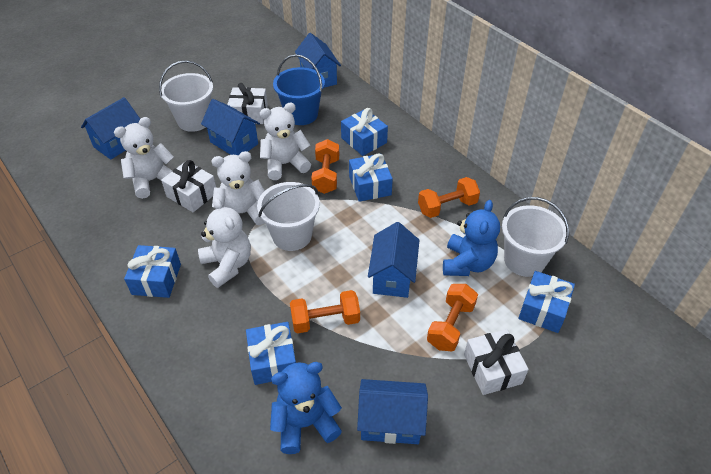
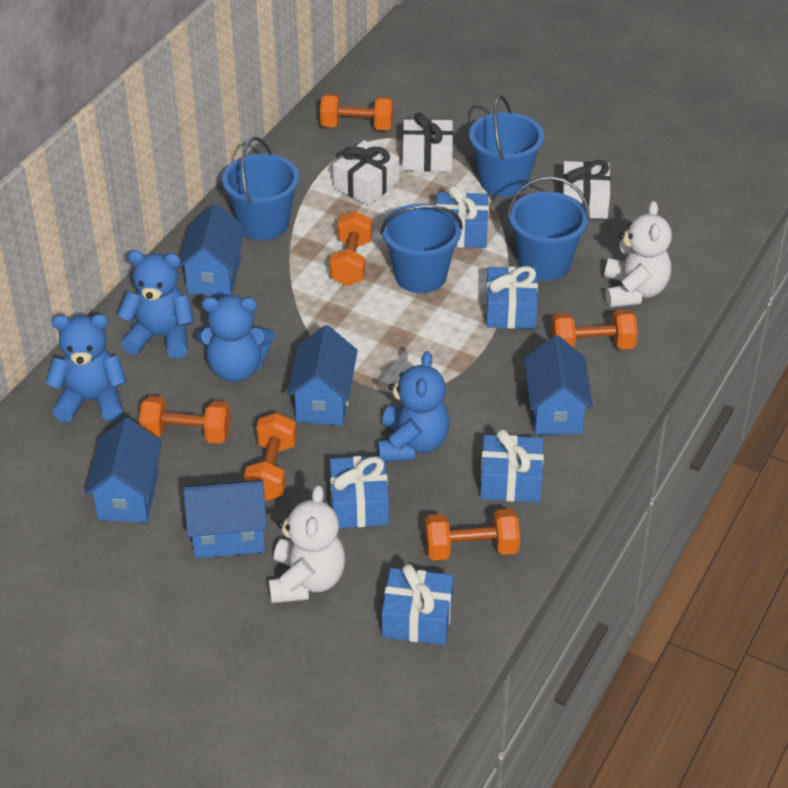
blue bucket: [273,54,325,125] = 1 -> [222,137,299,240] [380,204,463,293] [469,95,544,197] [507,176,590,280] = 4
blue teddy bear: [270,362,342,454] [443,200,500,276] = 2 -> [45,314,127,423] [117,250,194,359] [196,295,275,382] [378,351,449,462] = 4
orange dumbbell: [290,290,360,333] [311,139,339,194] [418,177,480,218] [427,284,478,351] = 4 -> [139,396,231,444] [244,413,297,501] [320,94,393,130] [329,211,372,286] [425,509,520,561] [551,310,638,349] = 6
white bucket: [159,60,213,132] [257,182,320,251] [502,197,569,277] = 3 -> none = 0
white teddy bear: [114,117,174,199] [198,198,251,288] [211,151,265,225] [260,103,311,180] = 4 -> [269,485,345,603] [605,201,672,308] = 2

